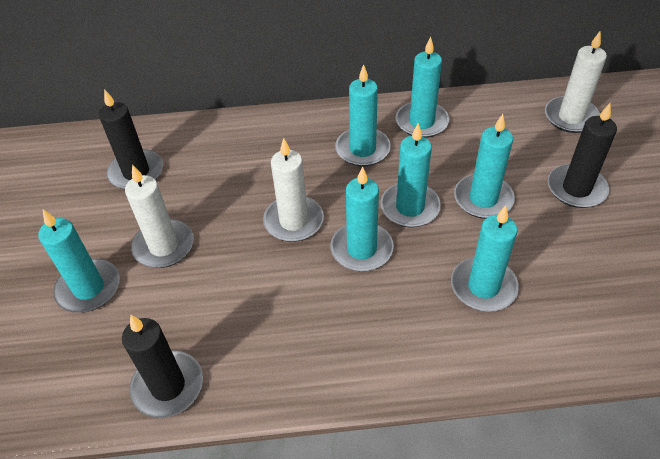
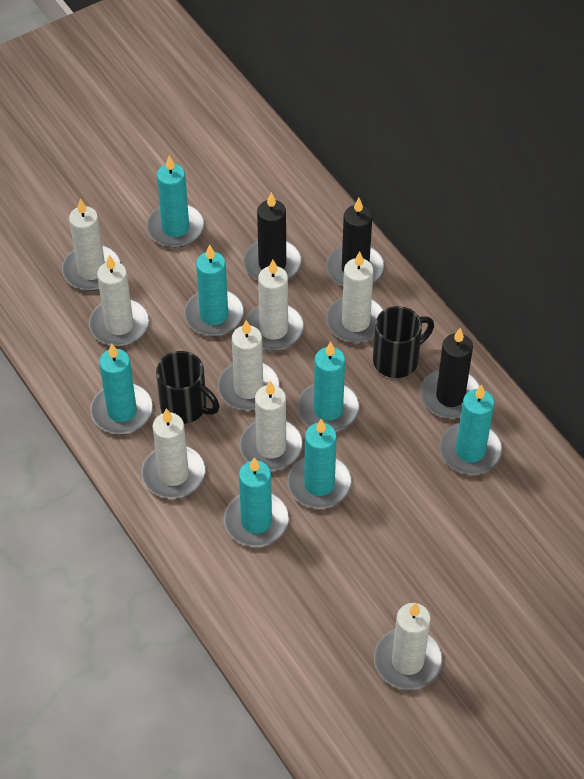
black mug: none = 0 -> [156,351,220,424] [373,306,434,378] = 2
white candle: [125,165,194,268] [263,138,324,242] [545,31,607,133] = 3 -> [62,199,120,291] [89,255,149,346] [141,408,205,499] [218,320,280,411] [240,381,303,471] [244,260,304,351] [326,252,384,343] [374,603,443,690] = 8

